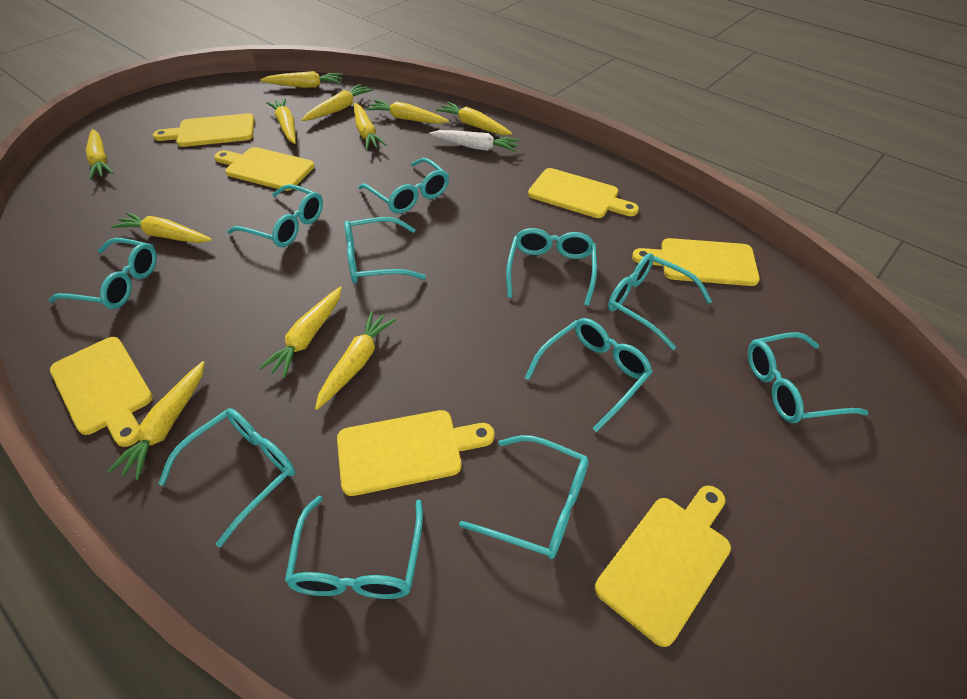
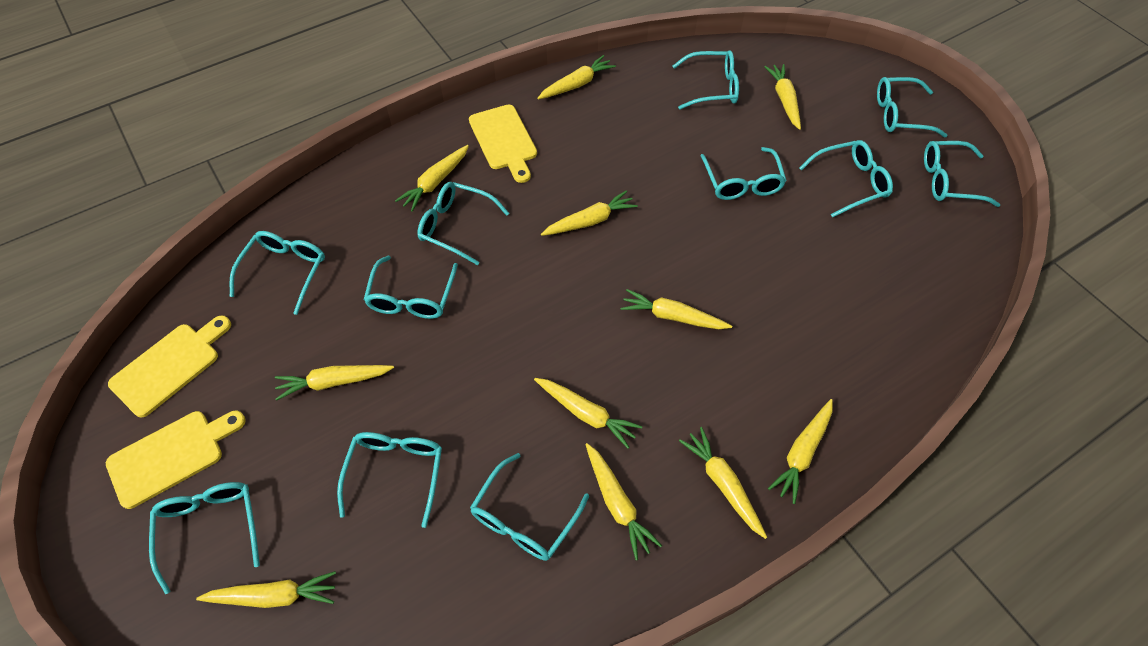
white carrot: [429,130,520,152] = 1 -> none = 0
yellow cutting board: [50,337,153,447] [153,113,255,147] [215,147,315,191] [337,410,495,496] [528,168,639,218] [595,485,731,647] [632,238,760,286] = 7 -> [106,411,246,509] [108,315,231,418] [469,105,537,183] = 3

